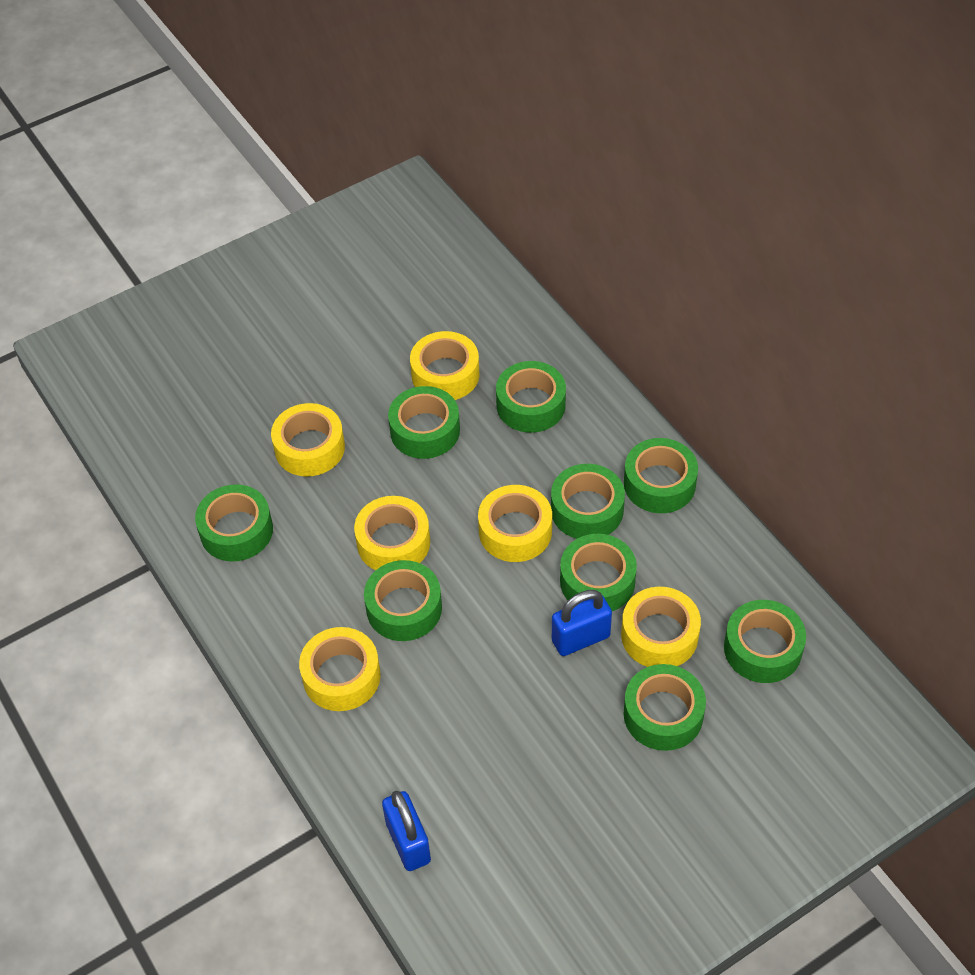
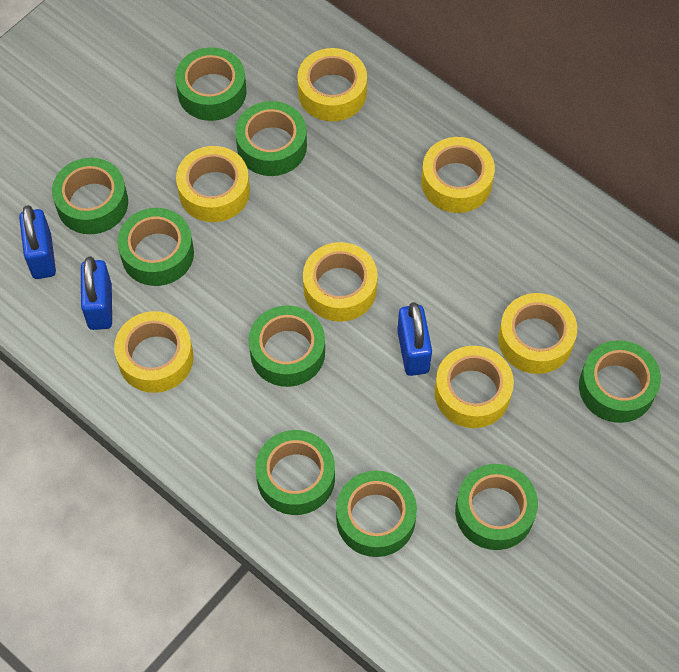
blue padlock: [382,791,431,871] [552,590,612,656] = 2 -> [19,205,56,279] [81,256,112,330] [397,302,432,376] = 3
yellow tape: [271,403,345,476] [299,627,381,711] [354,496,430,570] [410,331,480,400] [478,485,552,562] [621,587,701,667] = 6 -> [114,311,194,393] [176,146,250,222] [297,48,367,121] [303,242,378,322] [421,137,495,213] [434,346,514,428] [498,293,577,374] = 7

